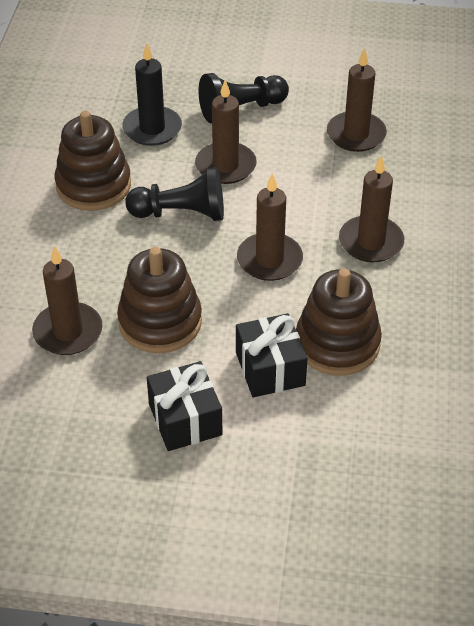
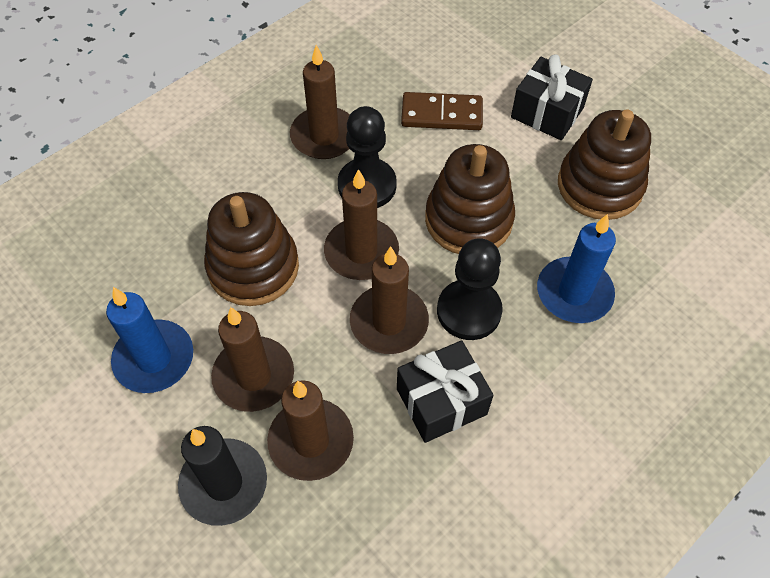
blue candle: none = 0 -> [106,287,193,393] [537,214,616,323] = 2
brown domino: none = 0 -> [401,92,483,130] = 1

